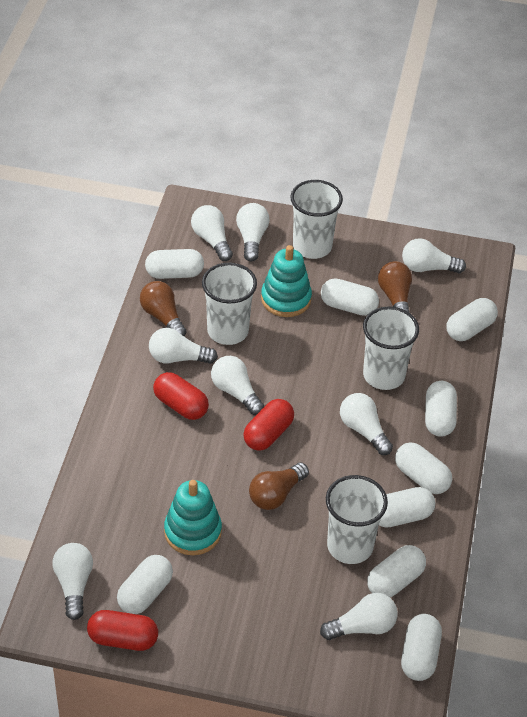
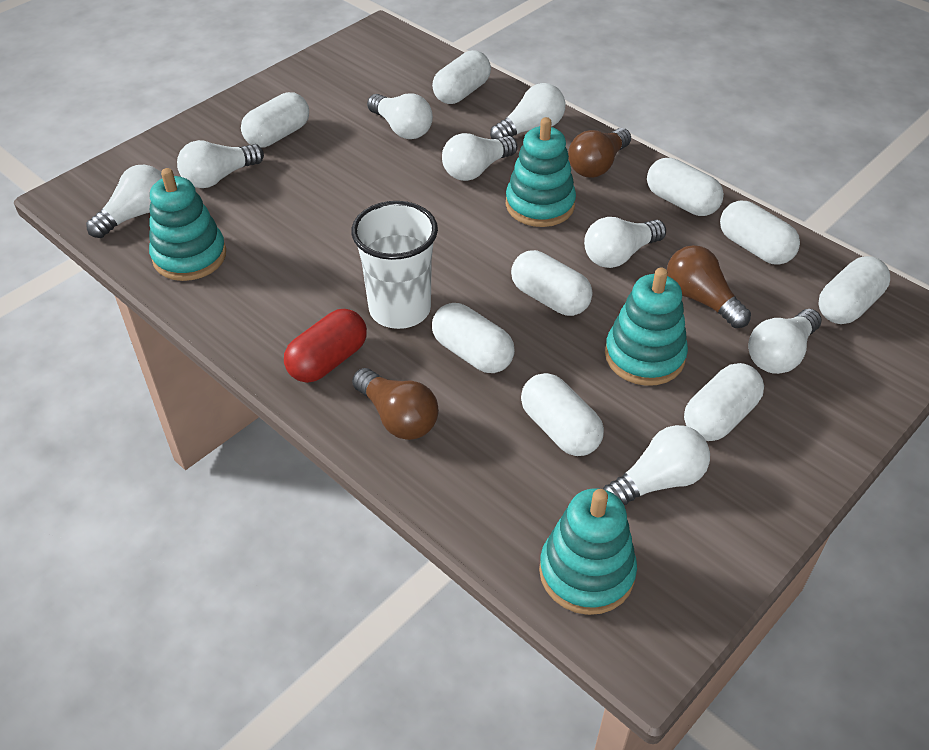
red capsule: [87,610,158,651] [153,372,209,420] [243,399,294,451] = 3 -> [284,309,367,383] = 1
turquoise stacking toy: [164,480,222,555] [261,245,312,317] = 2 -> [149,168,226,281] [506,117,576,227] [539,488,637,615] [605,267,688,386] = 4
white cup: [202,263,257,345] [290,180,343,259] [326,475,388,564] [363,306,419,390] = 4 -> [351,201,438,329] = 1

